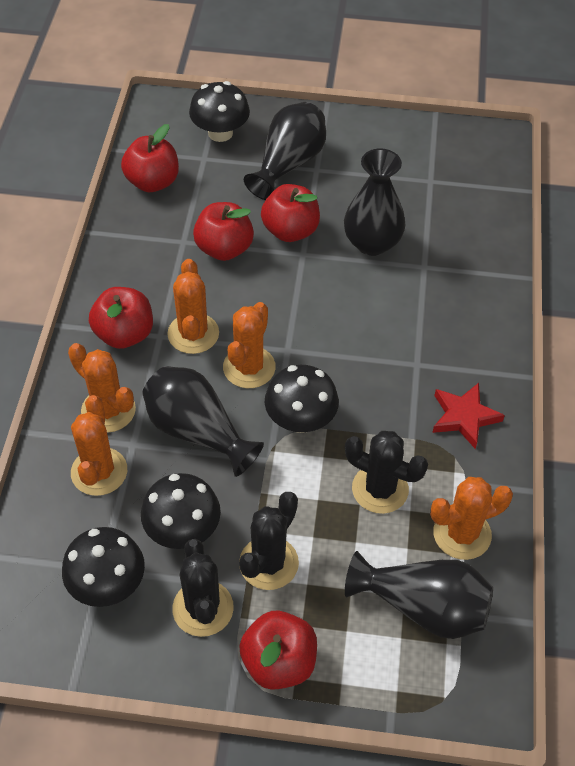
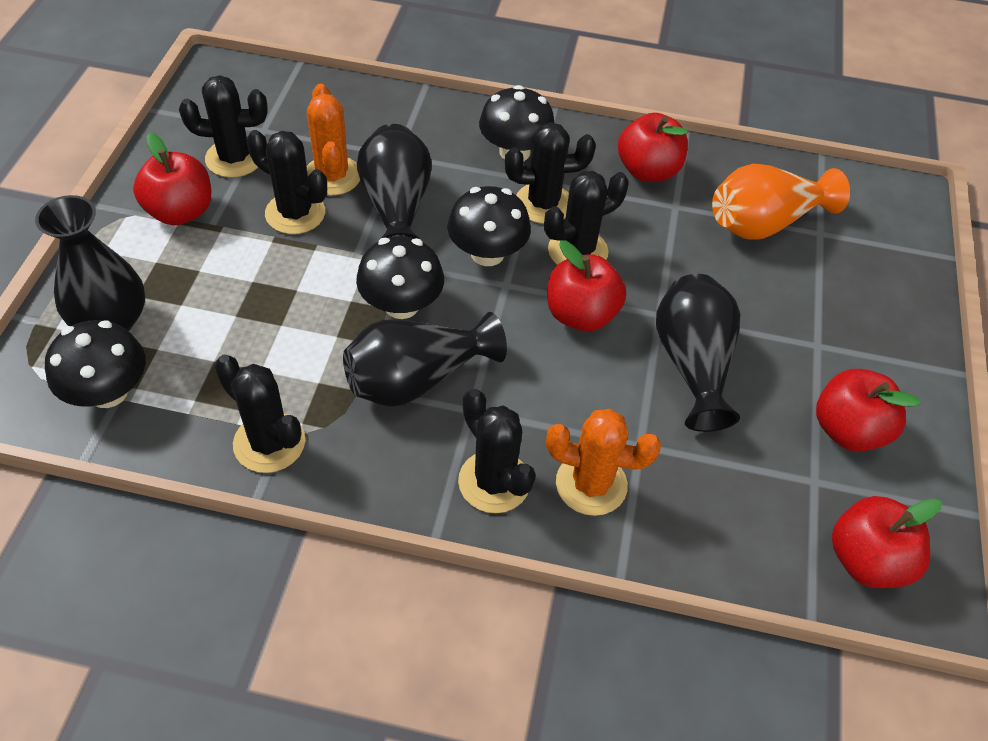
black cactus: [172,539,234,637] [239,492,299,590] [345,431,428,514] = 3 -> [179,75,268,178] [214,354,305,473] [247,130,327,234] [458,389,536,513] [505,122,596,224] [544,171,629,265] = 6
orange cactus: [68,343,136,433] [71,395,127,496] [167,259,219,354] [223,302,276,388] [430,477,513,560] = 5 -> [306,84,360,196] [546,409,661,516] = 2
orange vase: none = 0 -> [712,164,850,240] = 1
red star: [432,383,505,449] = 1 -> none = 0

